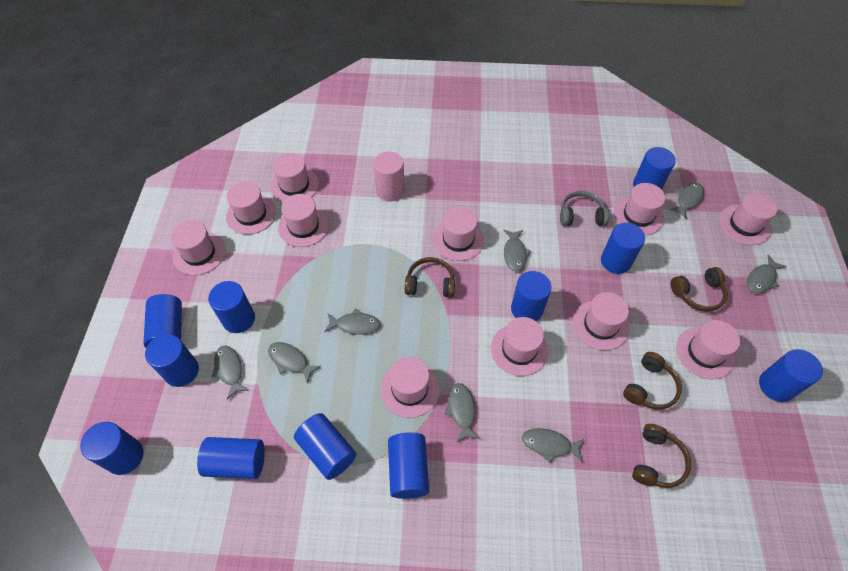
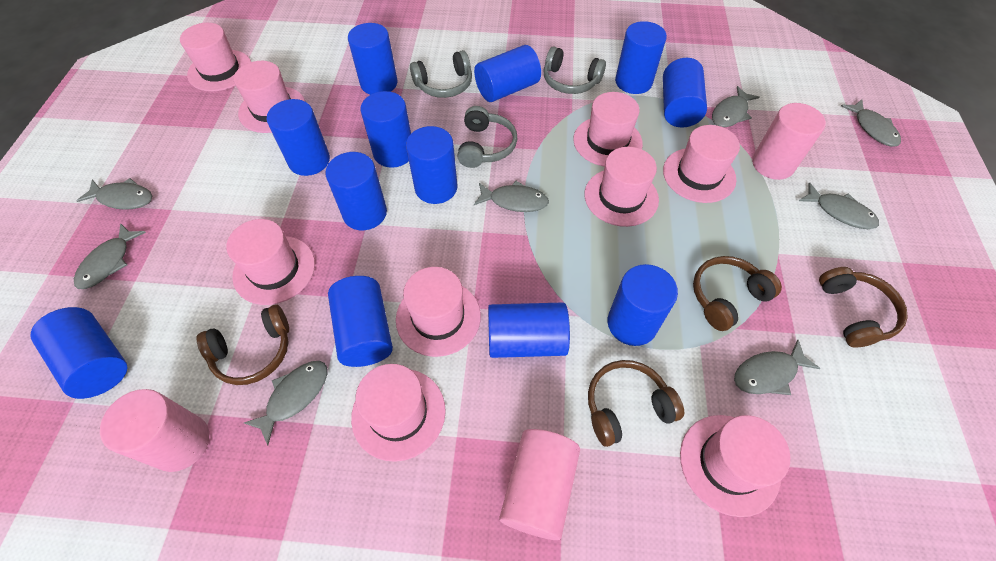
blue cylinder: [80,422,144,475] [143,294,182,348] [145,334,199,387] [197,437,265,479] [208,281,255,333] [294,413,357,480] [388,433,429,499] [511,271,551,321] [601,223,645,274] [633,147,676,189] [759,349,823,402] = 11 -> [30,307,127,399] [267,99,330,176] [325,152,387,230] [328,276,393,367] [348,23,397,95] [361,91,411,168] [406,126,457,204] [474,45,541,102] [488,302,570,358] [607,264,678,346] [615,21,667,94] [663,58,707,127] = 12
grey headphones: [560,191,610,226] = 1 -> [410,50,472,98] [457,106,517,168] [544,46,606,94] = 3
pink cylinder: [373,152,405,202] = 1 -> [100,389,209,472] [499,429,580,540] [752,103,826,180] = 3
pink hat: [171,221,226,275] [226,182,276,234] [270,153,319,203] [278,194,329,247] [380,357,440,418] [433,207,484,261] [491,317,548,376] [573,292,630,350] [613,183,665,236] [676,320,740,380] [719,192,778,245] = 11 -> [180,23,251,92] [226,219,315,305] [234,61,305,133] [351,364,446,462] [396,267,481,357] [573,92,643,167] [584,147,659,227] [663,125,740,203] [680,415,790,517] = 9

